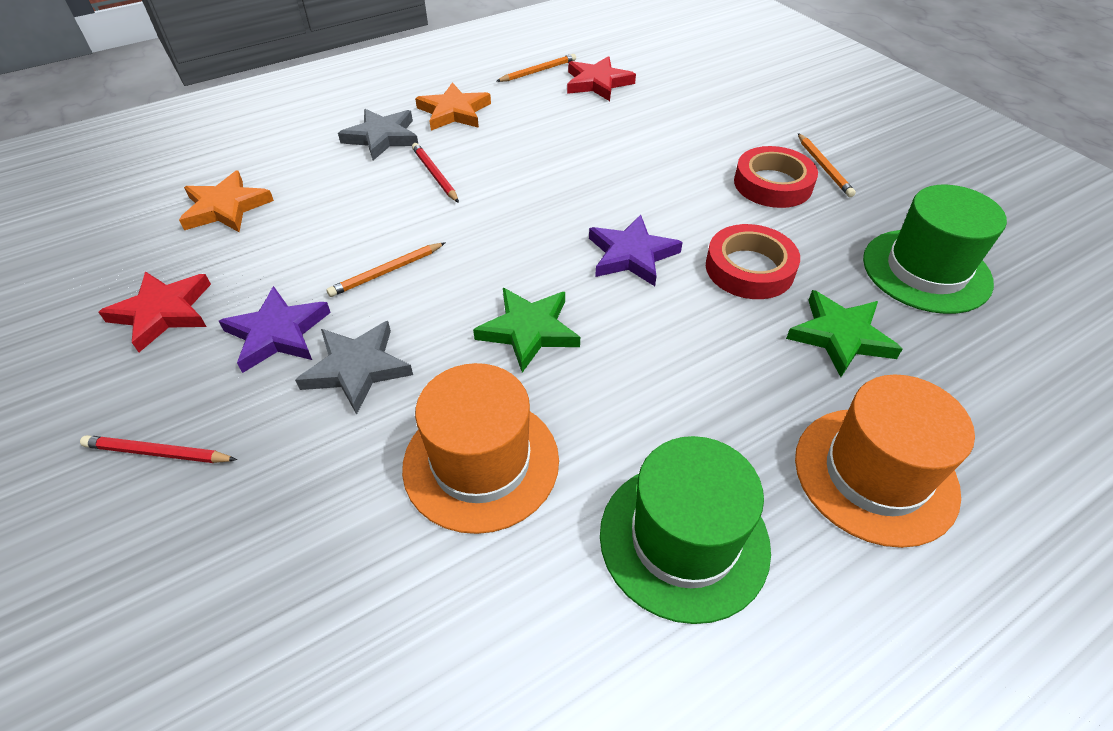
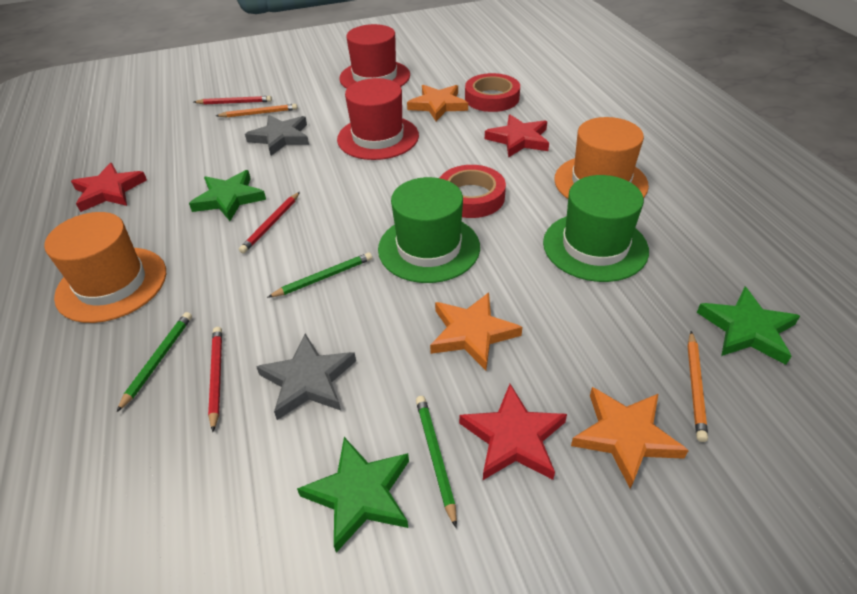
green pencil: none = 0 -> [117,312,192,412] [267,252,372,298] [416,396,457,528] = 3
green star: [473,288,580,373] [786,290,902,377] = 2 -> [189,170,266,221] [297,437,409,553] [697,287,800,365] = 3
orange pencil: [326,242,446,297] [496,54,576,82] [798,133,856,197] = 3 -> [216,104,297,118] [687,331,708,442] = 2
orange star: [179,171,274,232] [415,82,491,130] = 2 -> [407,85,468,121] [430,292,522,370] [571,387,689,489] = 3
purple star: [219,286,331,373] [589,215,683,286] = 2 -> none = 0
red hat: none = 0 -> [337,78,419,160] [339,24,410,89] = 2
red pencil: [80,435,237,463] [412,143,459,203] = 2 -> [194,96,272,105] [208,327,222,432] [239,192,300,253] = 3
red star: [98,271,211,352] [567,56,636,101] = 2 -> [71,163,147,212] [459,384,567,480] [485,114,549,158] = 3

